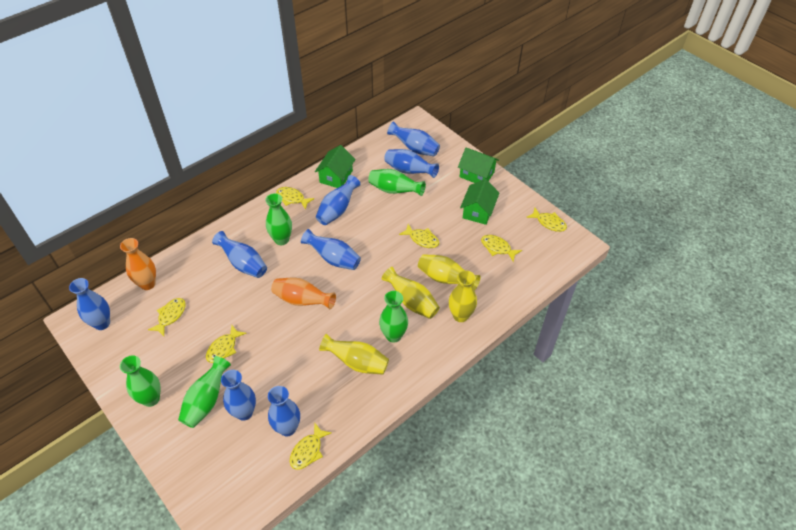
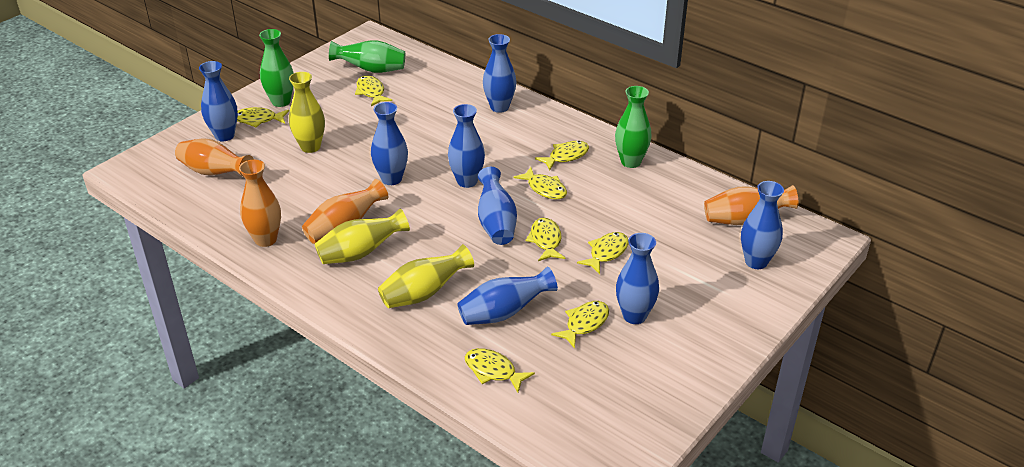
green house: [315,145,355,188] [458,148,499,183] [460,179,499,225] = 3 -> none = 0
green vase: [120,355,161,407] [178,356,231,428] [265,193,292,245] [368,169,426,196] [379,291,408,343] = 5 -> [259,29,294,107] [329,40,405,73] [615,86,652,168] = 3
orange vase: [120,238,156,290] [271,277,336,309] = 2 -> [175,138,254,178] [239,160,281,247] [302,179,388,244] [704,185,799,225] = 4
yellow fish: [148,298,186,336] [206,325,247,363] [276,187,315,210] [290,423,332,470] [399,224,439,248] [481,235,522,262] [526,207,567,232] = 7 -> [237,107,289,127] [355,75,392,106] [465,348,535,393] [513,167,567,199] [525,218,565,261] [535,141,589,170] [551,301,609,349] [577,232,629,274] = 8
yellow vase: [319,334,389,375] [382,267,440,319] [418,254,481,291] [449,270,477,322] = 4 -> [289,72,325,153] [315,208,410,264] [378,244,474,308] = 3

